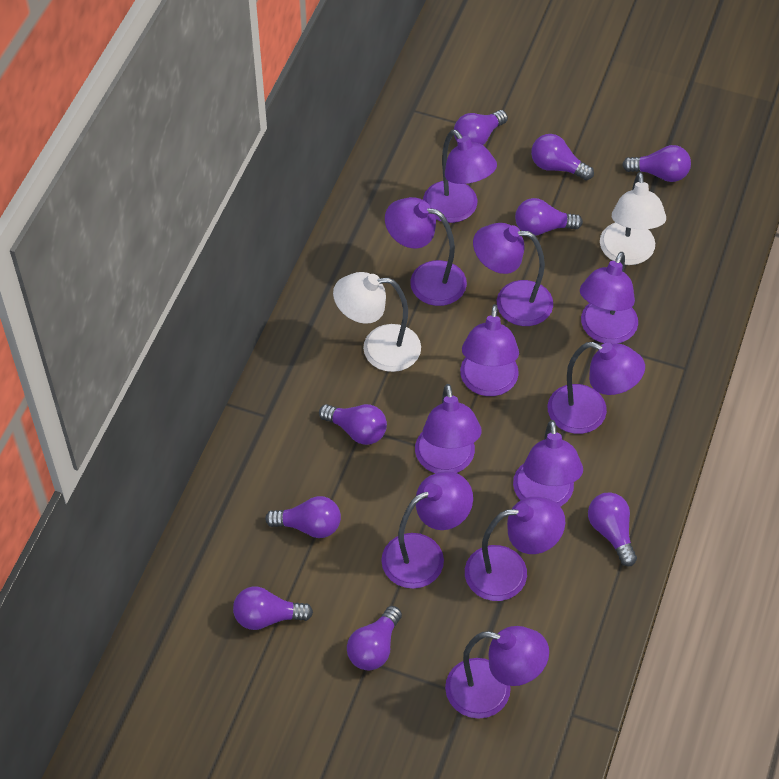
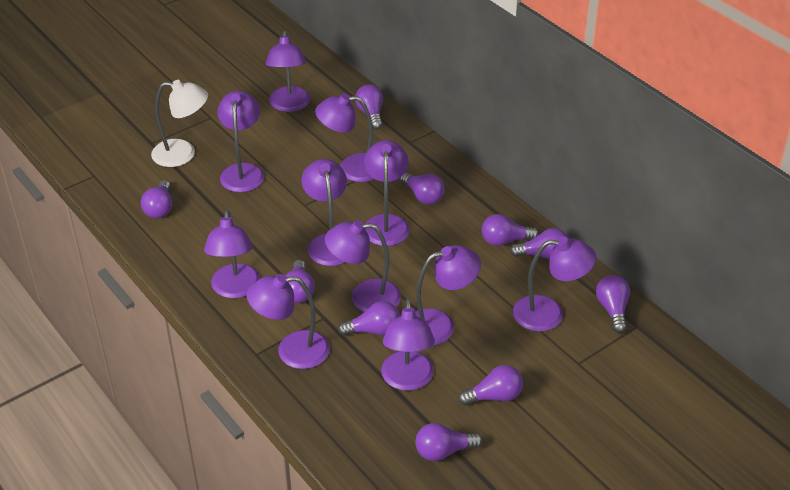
purple light bulb: [233,586,313,630] [265,496,341,538] [319,404,387,445] [347,606,402,671] [454,110,508,145] [515,198,583,236] [531,134,594,181] [588,493,637,566] [622,145,691,182] = 9 -> [141,180,172,218] [285,260,315,303] [337,301,400,336] [355,84,383,130] [400,173,445,204] [416,423,483,461] [458,365,523,406] [482,214,539,246] [510,228,569,260] [596,275,630,333] = 10
white lamp: [333,272,421,372] [600,172,666,265] = 2 -> [151,80,208,167] = 1

